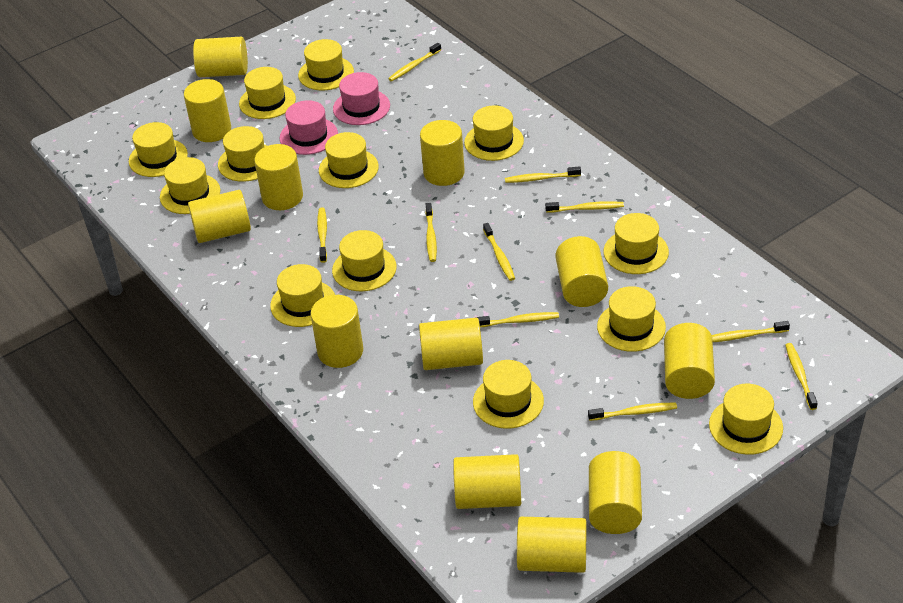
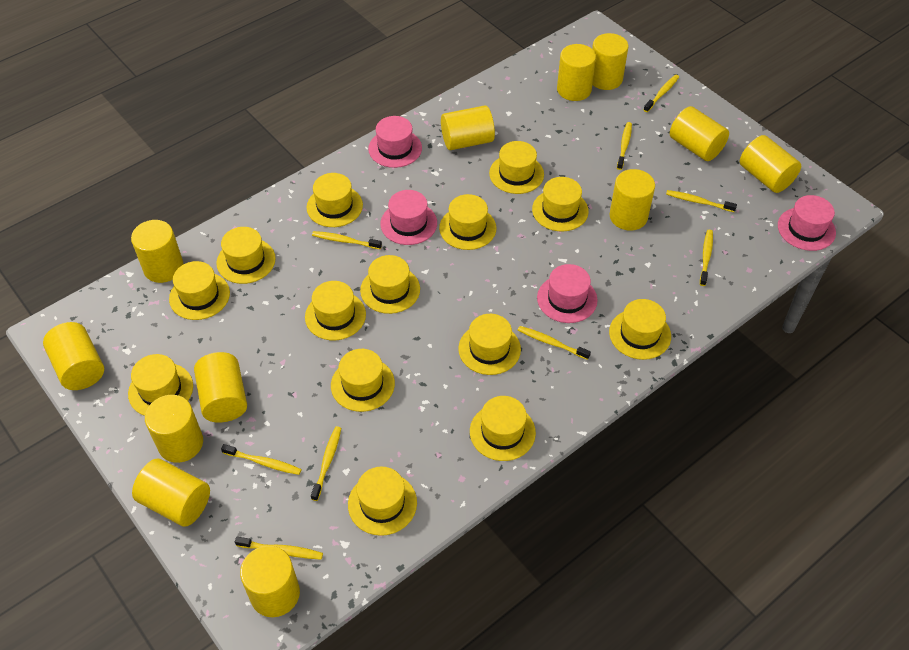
pink hat: [280,100,338,155] [333,72,390,125] = 2 -> [368,116,422,168] [380,190,437,245] [537,264,598,323] [778,195,836,251] = 4
yellow hat: [129,122,188,177] [160,157,220,214] [218,126,267,182] [239,67,296,119] [270,264,335,327] [298,39,354,90] [319,132,379,188] [332,230,397,291] [464,105,524,161] [473,360,544,429] [597,286,666,352] [604,213,669,274] [709,384,783,455] = 13 -> [128,354,193,416] [169,261,230,320] [216,227,276,284] [305,281,366,340] [306,173,363,227] [331,349,395,412] [348,466,417,536] [360,255,420,314] [439,194,496,250] [458,314,521,375] [470,396,536,461] [489,141,544,194] [532,177,589,232] [609,299,671,360] = 14
yellow toothbrush: [317,207,327,263] [388,43,441,81] [425,203,437,262] [475,312,559,327] [483,223,515,281] [505,166,581,183] [545,201,624,213] [588,402,677,421] [712,321,790,342] [785,343,818,410] = 10 -> [221,444,301,475] [235,537,323,560] [311,426,341,501] [312,231,382,249] [518,326,591,360] [617,122,632,170] [644,75,679,112] [666,190,737,212] [700,230,713,286] = 9

